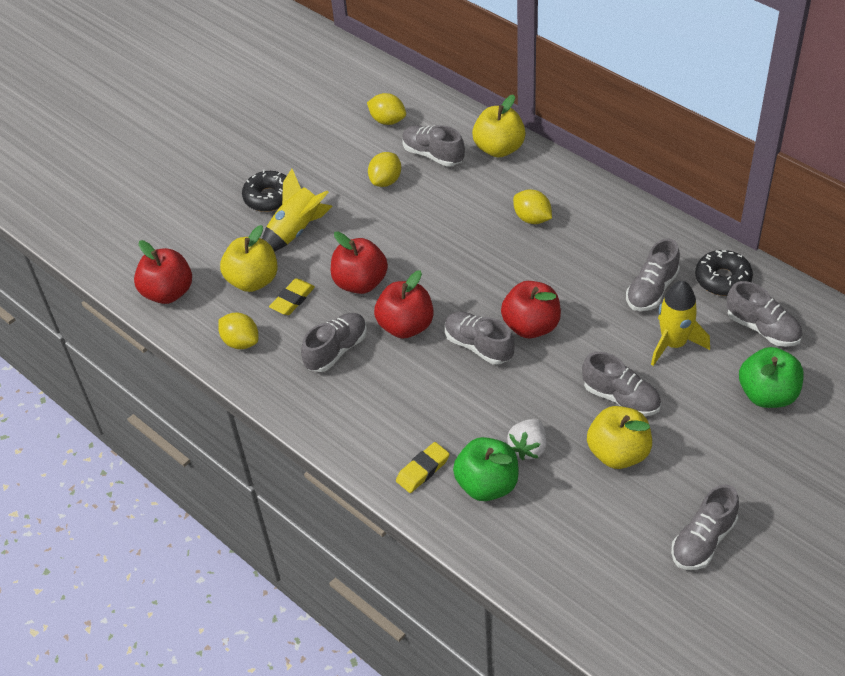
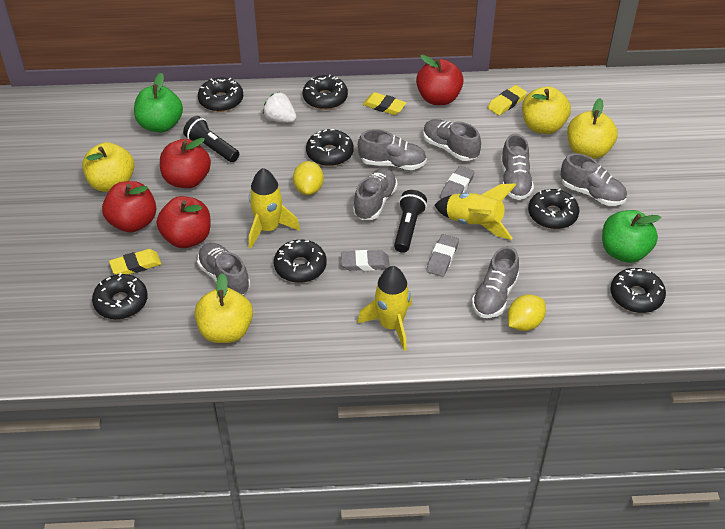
black donut: [242,170,286,212] [695,250,753,296] = 2 -> [92,273,148,320] [198,77,243,112] [274,240,326,283] [303,74,348,110] [306,129,354,166] [528,189,579,229] [610,268,666,313] = 7
black flashlight: none = 0 -> [183,116,239,162] [394,190,427,253] = 2
grey eraser: none = 0 -> [341,250,390,271] [426,234,459,277] [440,166,475,199] = 3
yellow apple: [220,225,278,292] [472,95,526,157] [587,406,652,469] = 3 -> [82,142,135,192] [195,273,253,343] [522,86,571,134] [567,98,618,159] = 4
yellow eraser: [269,278,315,315] [396,442,450,493] = 2 -> [109,249,161,275] [363,92,406,115] [488,85,527,115] = 3
yellow lemon: [218,313,258,349] [367,93,406,125] [368,152,401,187] [513,189,552,224] = 4 -> [293,161,324,195] [508,295,546,331] = 2
yellow rocket: [262,169,332,252] [651,281,710,366] = 2 -> [249,168,300,248] [357,266,412,351] [434,183,516,240] = 3

